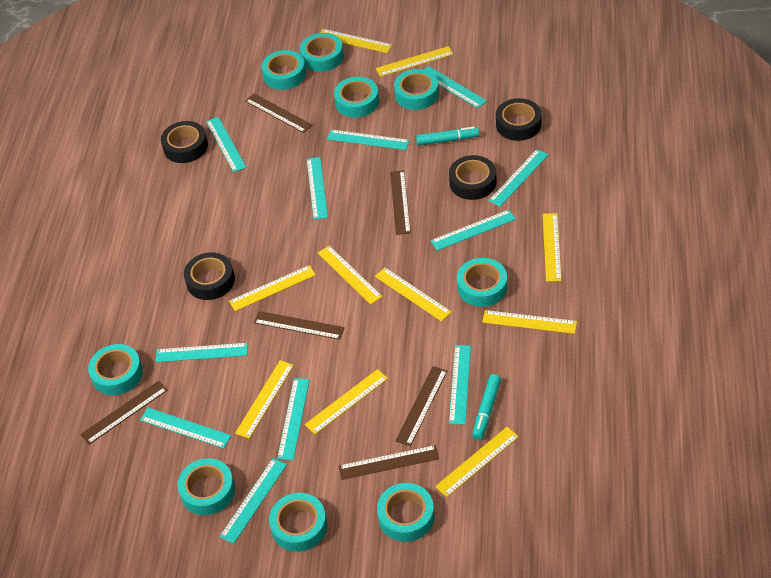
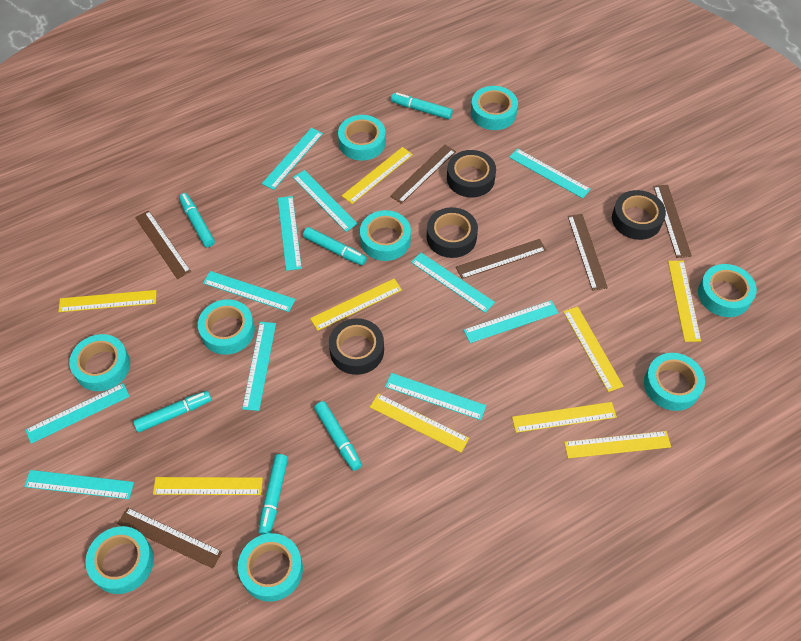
turquoise marker: [416,127,479,146] [472,374,501,440] = 2 -> [133,391,212,433] [179,193,215,247] [258,454,288,535] [303,227,367,265] [314,401,362,471] [391,93,453,119] = 6
yellow ruler: [229,265,316,311] [235,360,294,439] [305,369,388,434] [318,245,383,305] [320,29,392,53] [375,268,452,322] [376,46,453,77] [435,427,519,497] [482,310,577,334] [543,213,562,282] = 10 -> [58,290,156,312] [153,477,263,495] [310,279,402,331] [342,147,413,204] [370,394,469,453] [512,402,617,433] [563,306,623,392] [564,431,671,458] [668,261,701,342] = 9

